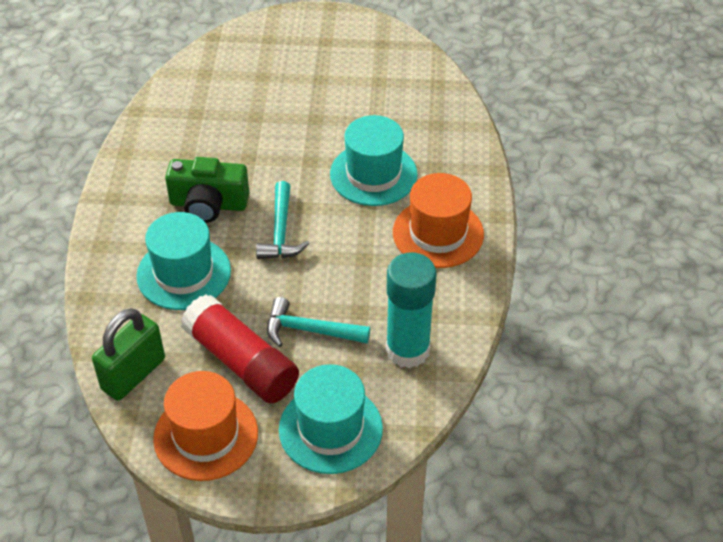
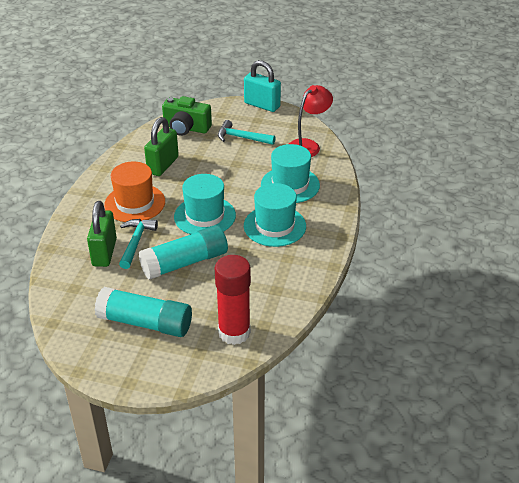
green padlock: [92,308,165,401] = 1 -> [87,201,117,267] [144,117,179,176] = 2
orange hat: [153,371,258,481] [393,173,484,268] = 2 -> [104,161,165,222] = 1
red lamp: none = 0 -> [289,85,333,157] = 1
turquoise glue stick: [386,253,437,368] = 1 -> [95,287,192,337] [139,225,228,280] = 2
turquoise padlock: none = 0 -> [244,60,281,112] = 1

